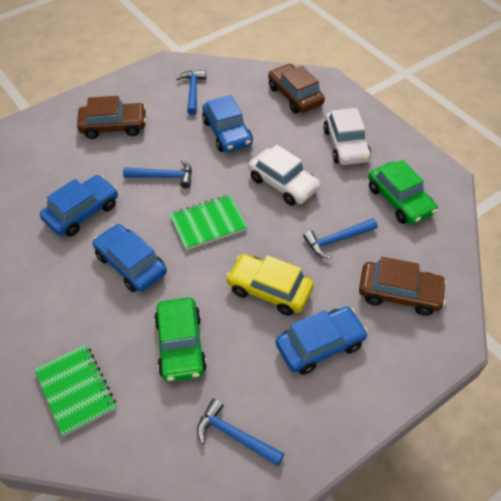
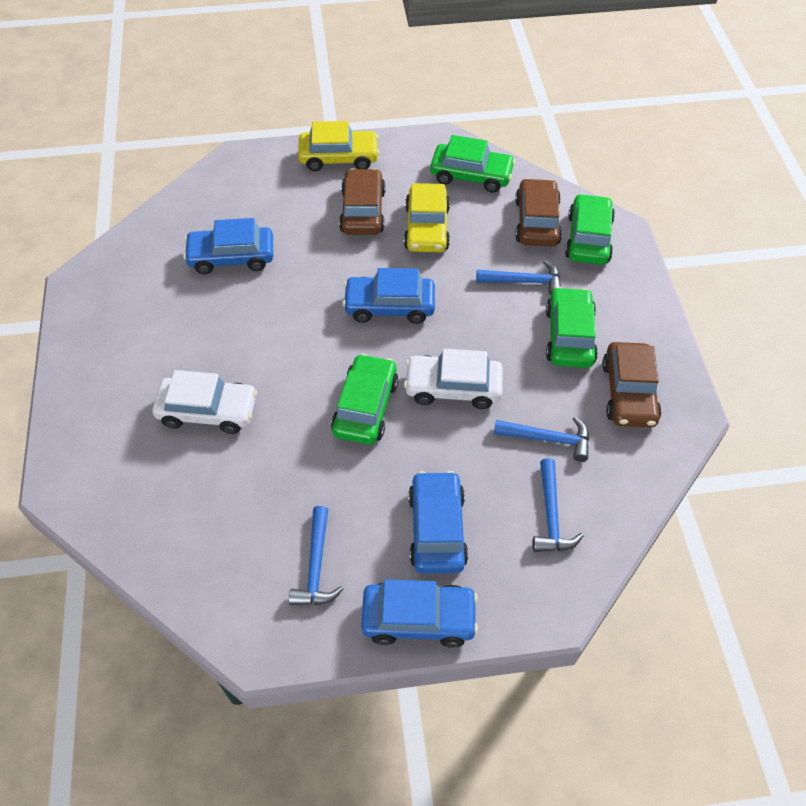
green car: [154,298,207,382] [368,160,438,224] = 2 -> [331,354,399,445] [430,135,515,193] [546,287,598,368] [565,194,615,265] = 4
green notebook: [34,345,116,436] [170,195,247,250] = 2 -> none = 0
yellow car: [226,254,314,316] = 1 -> [298,121,379,171] [404,183,450,252] = 2

